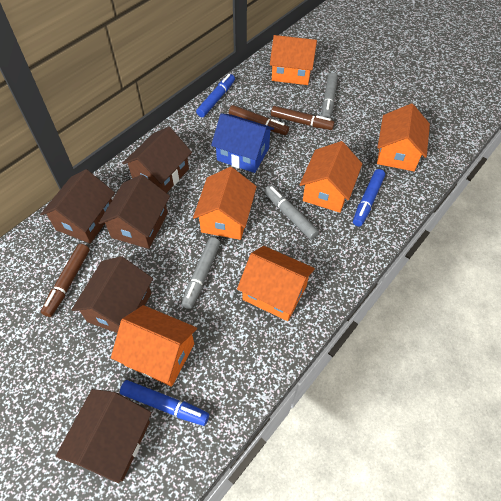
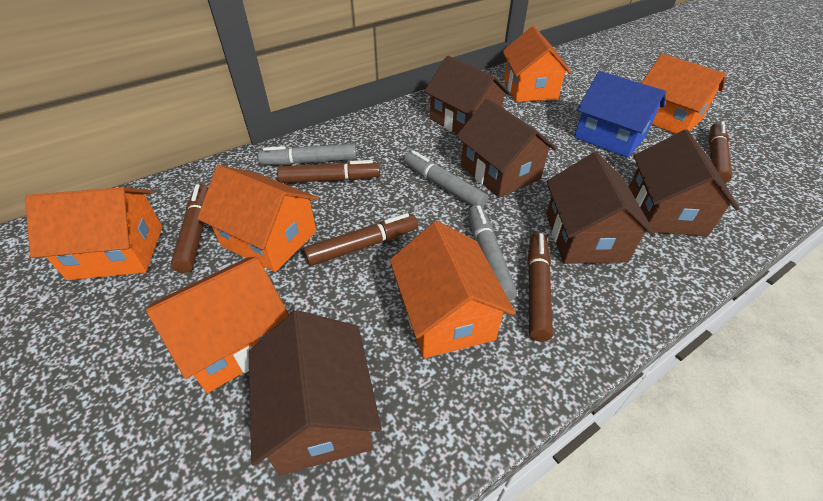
blue marker: [120,380,209,426] [196,74,235,117] [353,169,385,226] = 3 -> none = 0
brown marker: [41,244,90,317] [229,105,289,135] [271,106,335,130] = 3 -> [171,184,209,273] [277,160,380,183] [303,213,418,266] [527,232,553,342] [709,121,732,183] = 5

